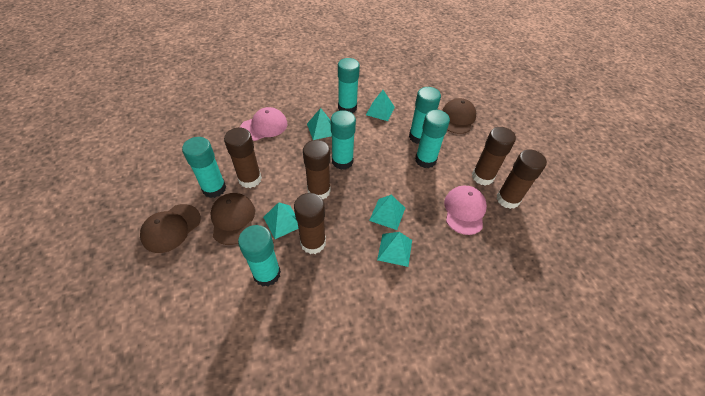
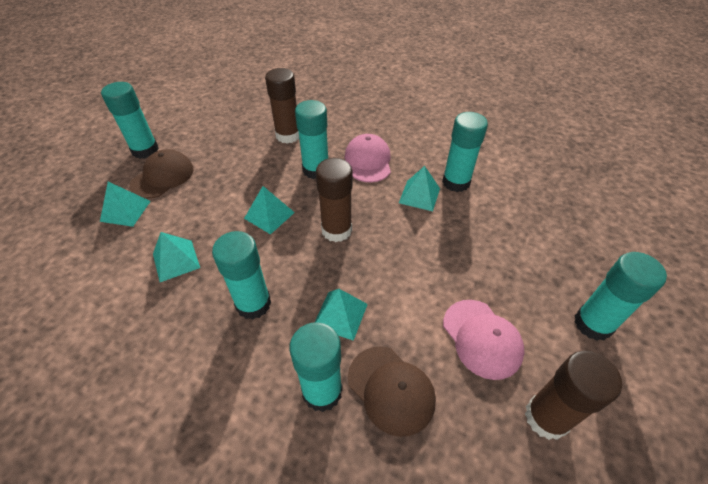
brown cap: [140,204,201,253] [210,193,255,245] [442,98,476,134] = 3 -> [129,149,194,199] [348,346,436,437] = 2
brown glue stick: [224,128,262,188] [294,193,326,254] [303,140,331,199] [472,127,516,186] [497,149,547,209] = 5 -> [265,68,299,143] [316,158,352,242] [525,351,622,440] = 3

